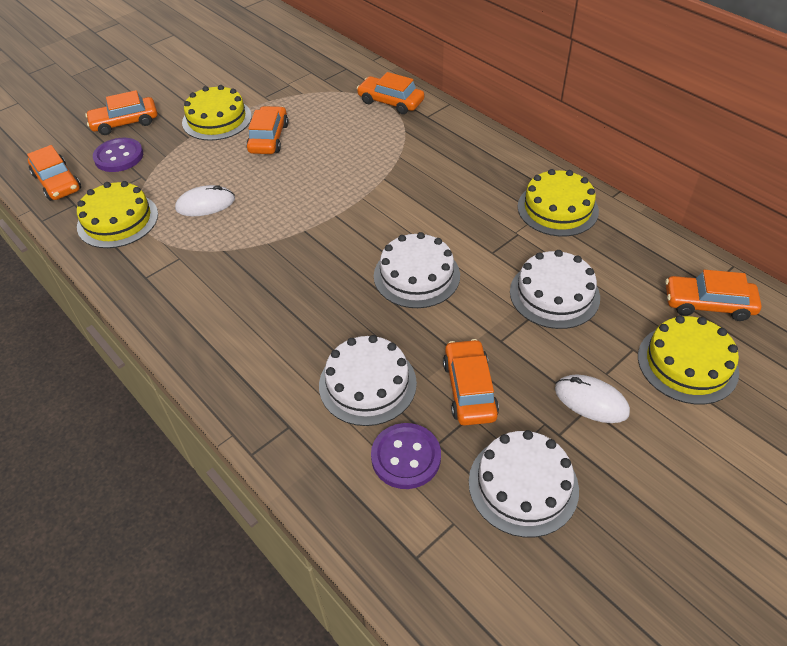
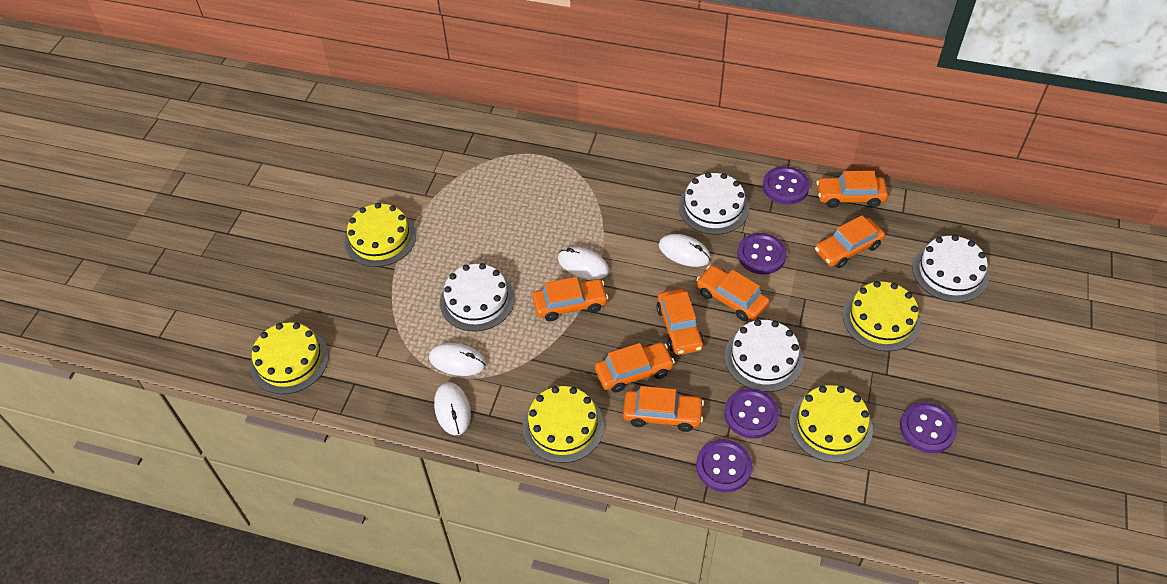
orange car: [27,145,81,201] [85,90,157,135] [246,106,288,154] [357,72,424,114] [443,339,499,425] [665,270,762,321] = 6 -> [532,277,608,321] [595,342,675,393] [623,386,704,432] [656,289,704,355] [696,265,770,321] [815,215,885,268] [816,171,888,208] = 7
purple button: [93,138,143,172] [371,423,441,489] = 2 -> [696,439,752,492] [724,388,779,439] [737,233,786,274] [763,166,810,204] [900,402,957,453] = 5
white mouse: [175,185,235,216] [555,374,630,423] = 2 -> [429,343,486,376] [434,382,471,435] [558,246,609,280] [659,234,711,267] = 4
yellow cake: [77,181,158,248] [182,85,252,141] [518,169,599,236] [638,315,739,404] = 4 -> [250,322,329,394] [344,203,416,267] [523,386,604,463] [790,385,873,463] [843,281,921,351] = 5

